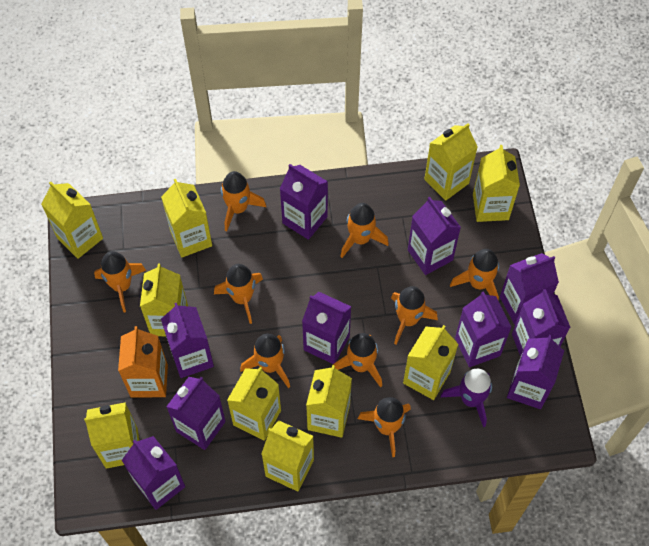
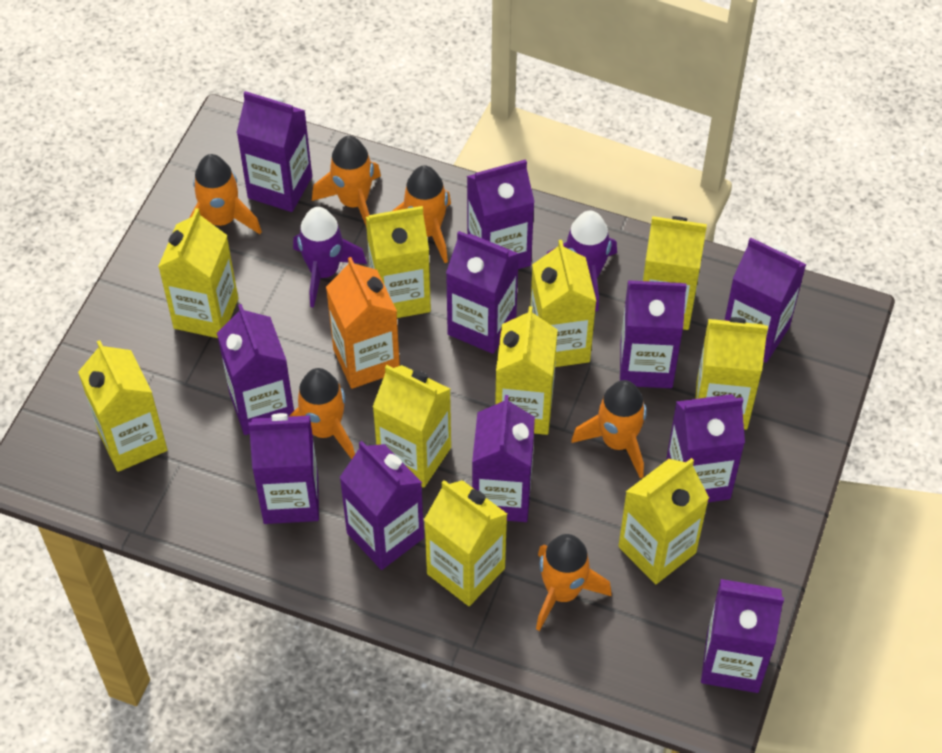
orange rocket: [94,251,146,312] [214,264,263,324] [221,171,266,231] [240,334,290,388] [333,333,382,388] [340,203,389,258] [358,397,411,457] [391,286,438,345] [450,249,499,299] = 9 -> [190,154,262,234] [288,368,355,459] [312,136,381,228] [392,165,451,263] [536,534,612,631] [571,380,647,479] = 6
purple carton: [122,436,185,510] [161,303,214,378] [166,377,226,450] [280,164,328,240] [302,292,351,364] [408,197,461,275] [455,291,512,367] [500,253,559,325] [507,335,564,409] [512,289,571,357] = 10 -> [217,304,294,435] [237,91,312,212] [248,413,319,524] [339,441,424,570] [446,231,519,354] [467,159,534,269] [472,395,535,522] [620,280,687,388] [666,394,745,502] [701,579,784,693] [724,237,806,363] = 11
purple rocket: [440,369,492,427] = 1 -> [293,207,367,308] [547,211,617,311] = 2

